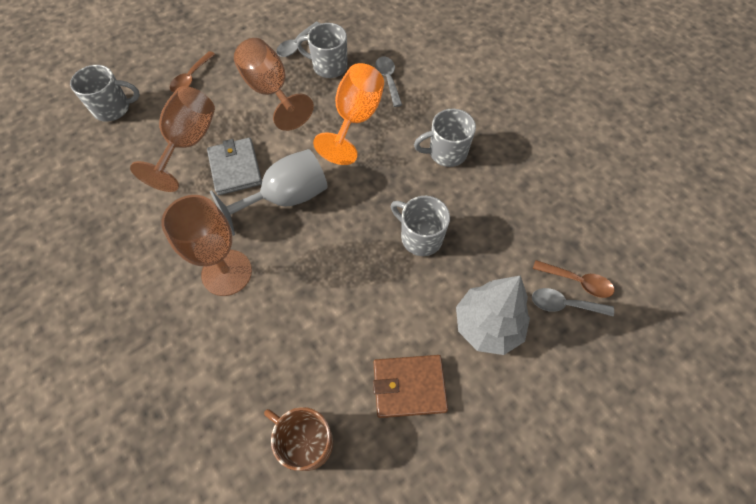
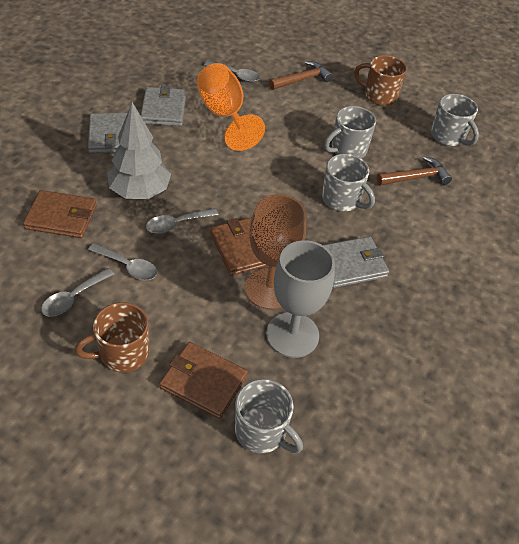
brown goblet: [130,86,215,192] [161,195,252,296] [234,38,314,131] = 3 -> [245,194,306,310] = 1
brown hammer: none = 0 -> [269,61,333,90] [377,156,452,185] = 2
brown mug: [264,407,333,471] = 1 -> [75,302,150,373] [354,55,407,106] = 2
brown spoon: [170,51,215,92] [533,260,614,298] = 2 -> none = 0
brown wallet: [373,355,448,418] = 1 -> [23,190,97,238] [159,342,248,419] [210,217,268,276] = 3
grey spoon: [276,22,320,57] [375,57,402,107] [532,288,614,316] = 3 -> [41,268,114,317] [88,243,157,280] [146,208,218,234] [204,61,260,82] = 4
grey wallet: [207,138,262,195] = 1 -> [88,113,127,153] [140,86,186,126] [323,236,389,288] = 3

